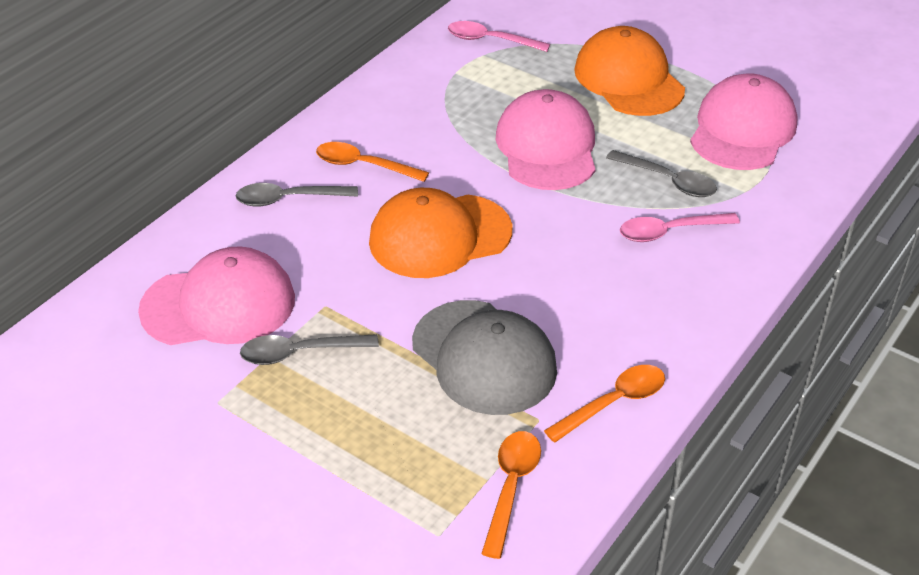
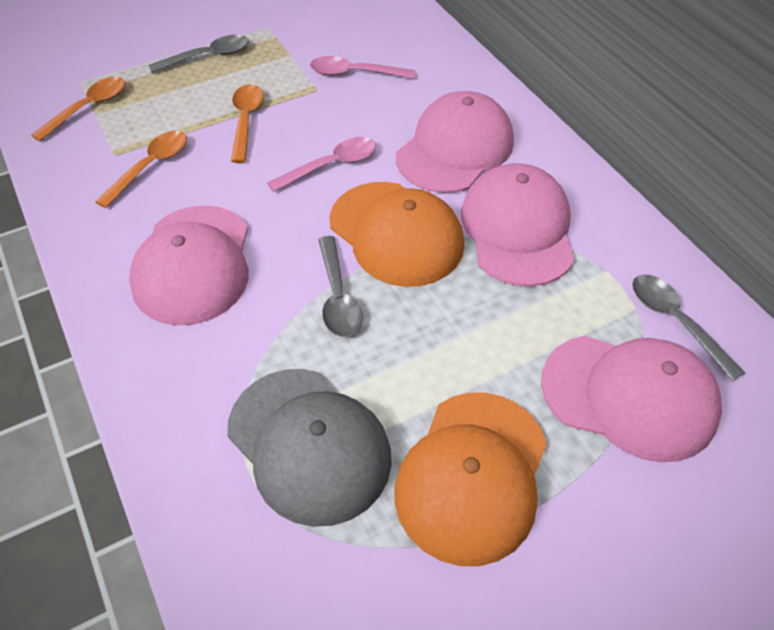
pink cap: [138,246,295,345] [496,89,596,190] [690,73,798,170] = 3 -> [129,205,248,326] [396,91,514,193] [461,163,575,287] [541,336,722,462] = 4

